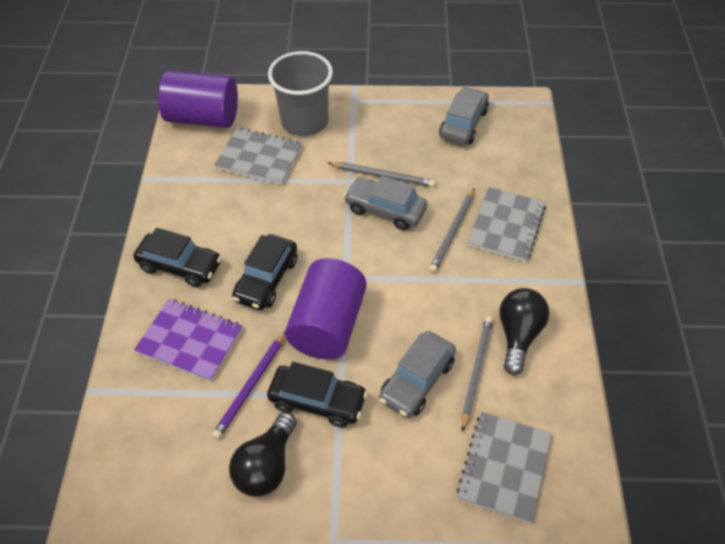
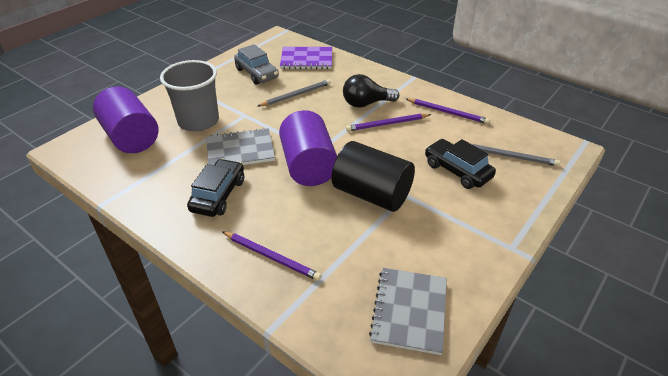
black car: [133,228,222,287] [232,234,297,310] [267,362,368,428] = 3 -> [187,159,244,217] [425,139,496,189] = 2
black cylinder: none = 0 -> [332,141,415,212] = 1
black light bulb: [229,412,297,497] [499,288,549,375] = 2 -> [343,74,399,108] = 1
grey car: [344,176,427,230] [379,331,456,418] [439,86,489,145] = 3 -> [234,44,279,85] = 1
grey notebook: [214,128,303,185] [456,412,552,523] [468,187,546,262] = 3 -> [206,128,275,165] [369,268,447,355] = 2
grey pencil: [328,162,435,187] [429,189,474,273] [461,316,493,432] = 3 -> [258,79,331,106] [472,144,560,166] = 2
purple pencil: [212,331,285,440] = 1 -> [222,231,321,281] [346,113,431,131] [405,98,490,124] = 3

